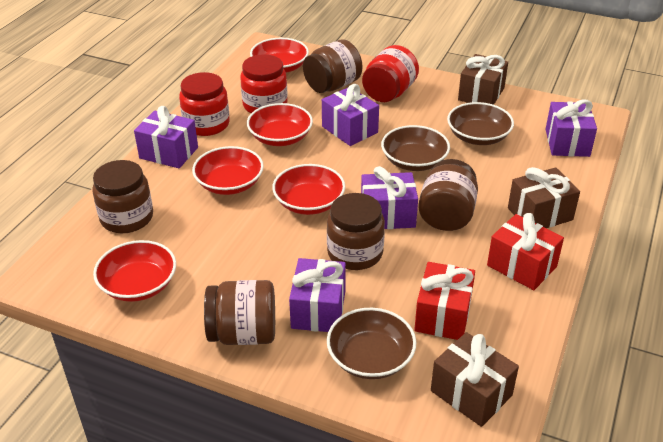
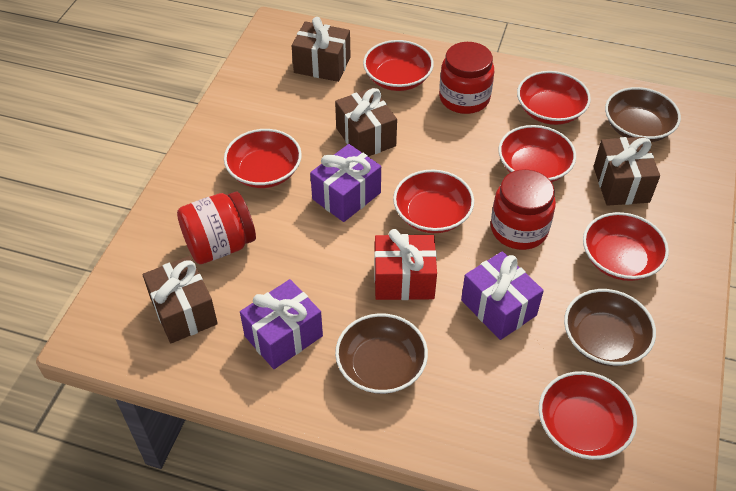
brown gift: [431,332,519,427] [458,54,508,105] [508,167,580,228] = 3 -> [142,256,218,343] [292,17,351,82] [335,88,397,157] [593,137,660,206] = 4
brown jar: [92,160,153,233] [204,280,275,345] [303,39,362,93] [327,193,385,270] [418,159,478,231] = 5 -> none = 0
purple gift: [134,106,198,168] [289,258,346,332] [322,84,379,146] [361,166,418,229] [546,99,597,157] = 5 -> [240,279,323,369] [310,144,381,222] [461,251,544,340] = 3
red bowl: [93,240,176,302] [192,146,264,195] [247,103,313,146] [250,38,309,73] [272,164,345,215] = 5 -> [224,129,302,188] [363,40,434,91] [393,170,474,233] [498,125,576,182] [517,71,591,125] [539,371,637,460] [583,212,669,281] = 7
red gift: [414,262,475,340] [487,213,564,290] = 2 -> [374,229,437,300] = 1

